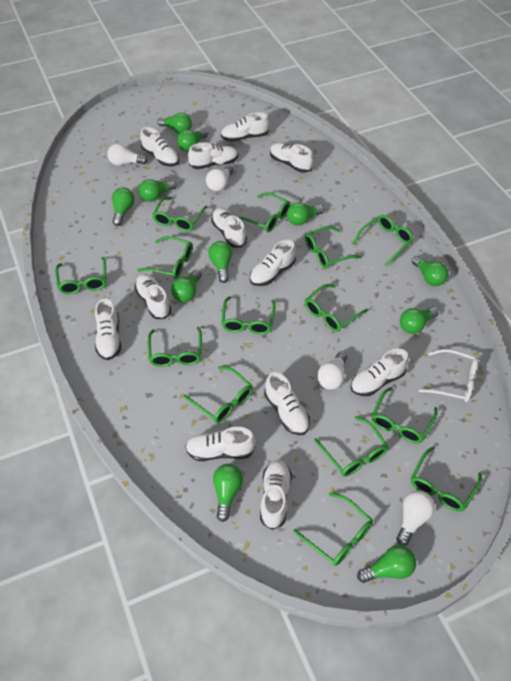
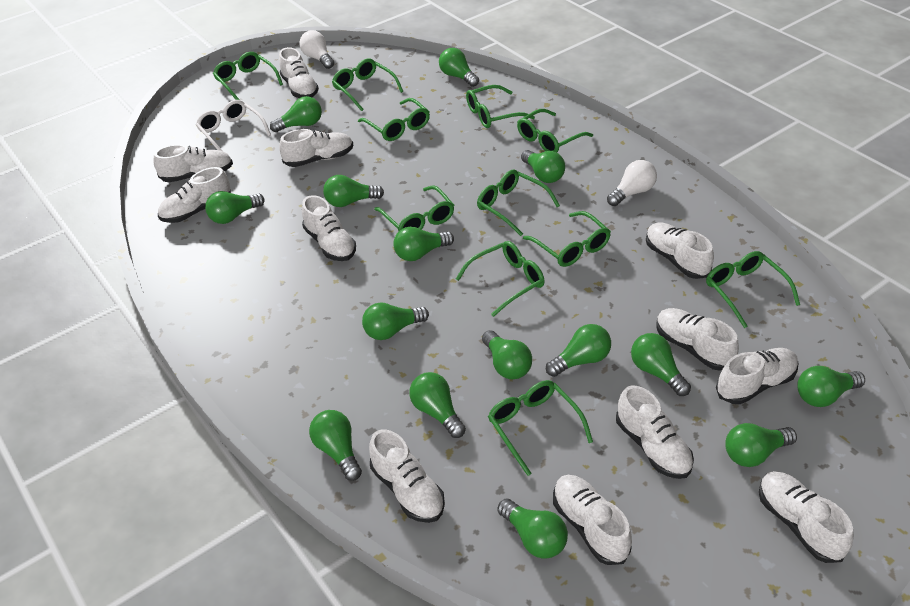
green glasses: [55,257,106,294] [138,236,193,279] [148,327,202,367] [152,197,207,231] [184,366,253,423] [221,296,276,335] [238,192,291,232] [293,493,373,566] [305,226,362,268] [305,284,368,332] [314,416,389,477] [353,215,414,266] [372,387,438,444] [411,446,482,512] = 14 -> [213,52,283,100] [332,58,403,111] [358,98,430,141] [374,185,454,231] [456,241,545,317] [466,85,535,128] [477,169,560,236] [488,380,593,476] [517,109,593,153] [523,211,611,267] [706,251,800,328] = 11
green light bulb: [112,187,135,226] [139,179,176,202] [157,113,192,133] [171,269,202,302] [177,129,208,151] [208,241,232,283] [213,464,243,522] [287,202,324,226] [357,545,416,583] [400,307,439,334] [412,256,449,286] = 11 -> [205,191,265,224] [270,96,322,132] [309,410,362,481] [323,175,384,207] [362,302,429,340] [394,227,454,261] [409,372,466,438] [439,48,479,87] [482,330,532,379] [497,499,568,559] [521,150,565,183] [546,324,611,377] [631,333,691,396] [726,423,797,467] [797,366,865,407] = 15
white light bulb: [107,144,148,166] [206,165,233,191] [317,351,347,390] [396,491,435,546] = 4 -> [299,30,334,69] [607,160,657,206] = 2

